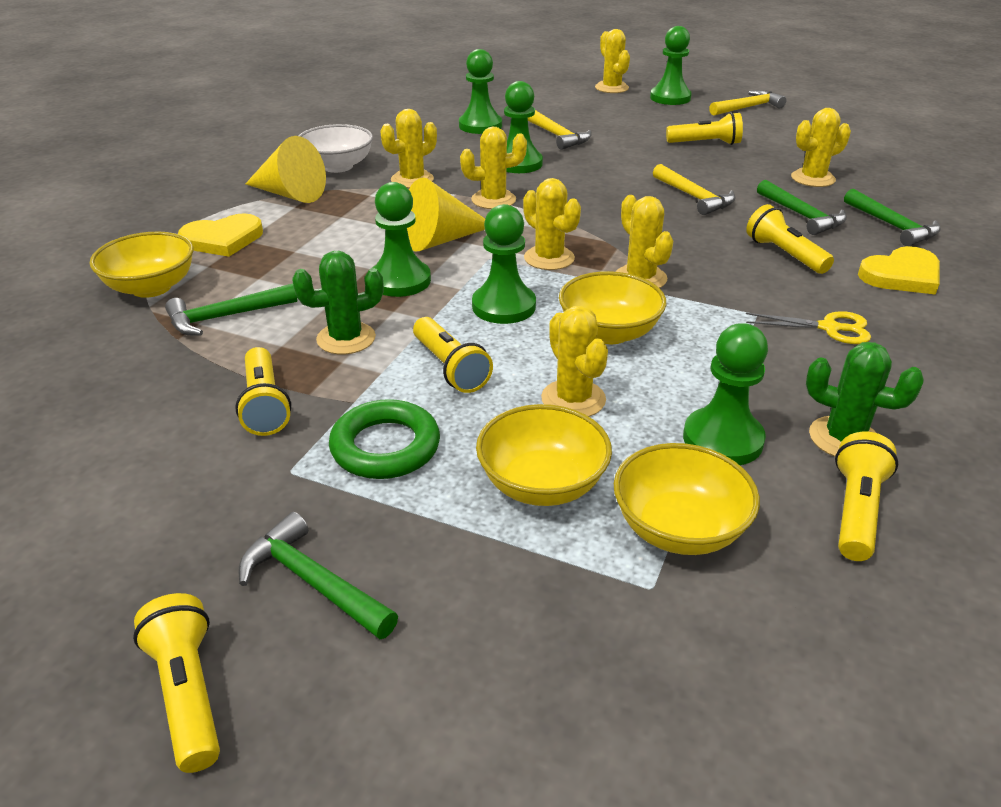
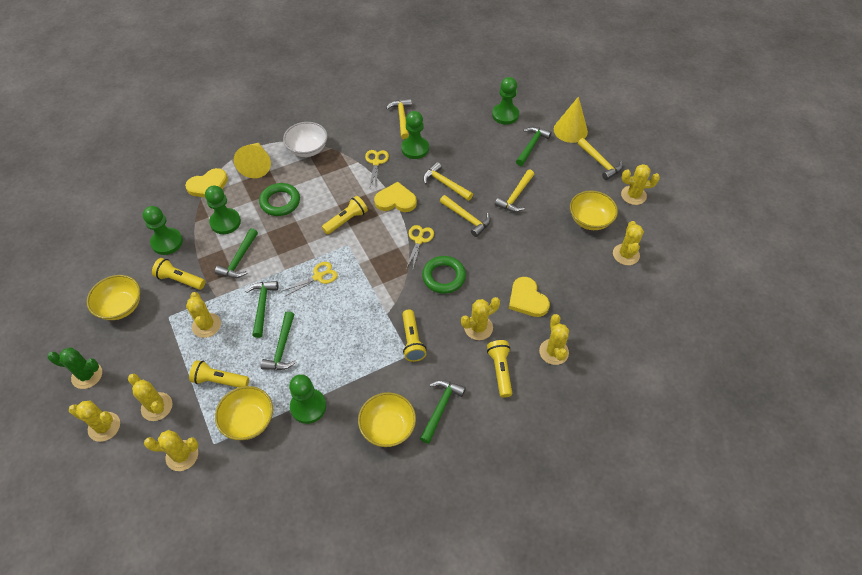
green cactus: [292,251,384,354] [806,342,924,456] = 2 -> [47,348,102,389] = 1
green hammer: [165,283,297,336] [239,512,398,640] [757,180,847,235] [844,189,941,246] = 4 -> [215,228,258,278] [246,281,278,338] [261,311,296,370] [420,380,466,444] [516,127,552,166] = 5
green pawn: [373,182,431,297] [459,49,502,134] [472,204,536,324] [504,81,543,173] [650,26,692,105] [683,323,768,465] = 6 -> [142,206,183,255] [205,185,241,234] [289,374,326,424] [401,111,429,159] [492,77,519,125] = 5
green ring: [329,399,440,479] = 1 -> [259,183,300,216] [422,256,466,294] = 2
yellow cactus: [381,109,437,188] [460,126,527,209] [523,178,581,270] [541,306,608,417] [595,29,630,93] [616,195,673,288] [791,108,851,187] = 7 -> [69,401,120,442] [128,374,172,421] [144,430,198,471] [186,292,221,338] [461,297,500,340] [539,314,569,365] [613,221,644,265] [621,164,660,205] = 8
yellow flashlight: [133,593,220,773] [235,347,291,436] [413,317,493,393] [666,112,743,145] [746,204,834,274] [835,432,898,561] = 6 -> [152,258,205,290] [189,360,249,388] [322,196,368,235] [402,309,426,362] [487,340,512,398] = 5
yellow hammer: [528,110,592,150] [653,164,736,215] [709,90,787,116] = 3 -> [386,98,412,139] [423,162,473,201] [440,195,491,237] [495,170,534,212] [578,138,623,180] = 5
yellow heart: [178,214,263,257] [858,246,940,295] = 2 -> [185,168,228,197] [374,182,417,212] [509,277,550,317] = 3
yellow scissors: [746,311,871,344] = 1 -> [282,262,338,297] [365,150,389,186] [406,225,434,269] = 3

